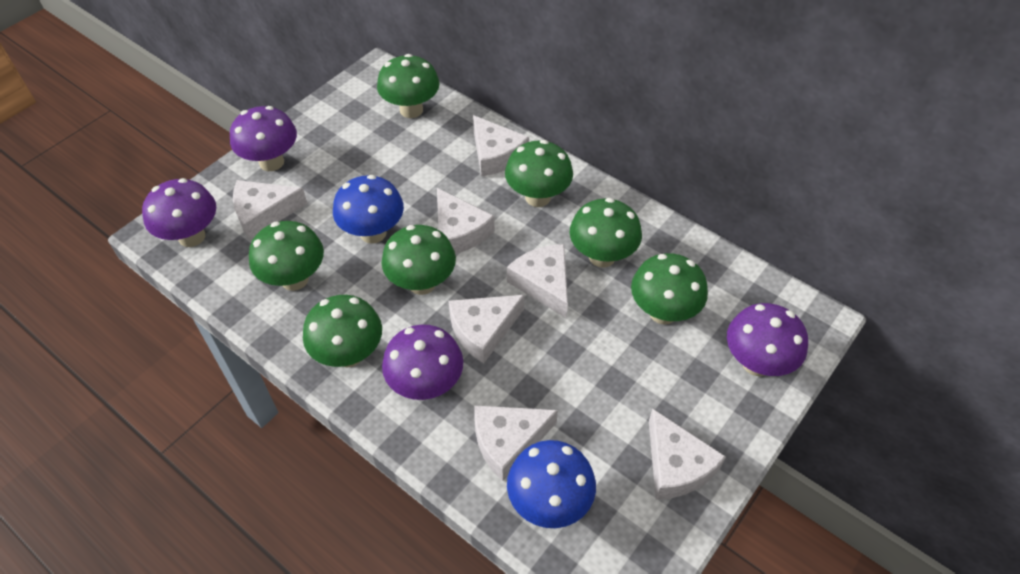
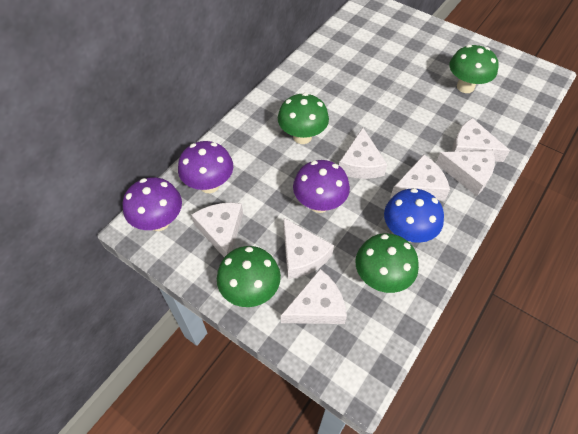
blue mushroom: [333,175,404,244] [507,440,596,528] = 2 -> [384,188,444,243] = 1
green mushroom: [249,221,324,291] [303,295,382,368] [377,54,440,118] [382,225,456,295] [505,140,573,207] [570,198,642,268] [631,253,708,325] = 7 -> [217,246,281,307] [278,93,329,144] [355,233,419,293] [449,45,499,93] = 4
purple mushroom: [142,178,216,247] [230,106,297,171] [382,324,463,400] [727,303,808,376] = 4 -> [123,178,182,231] [178,141,233,193] [293,160,350,213] = 3

